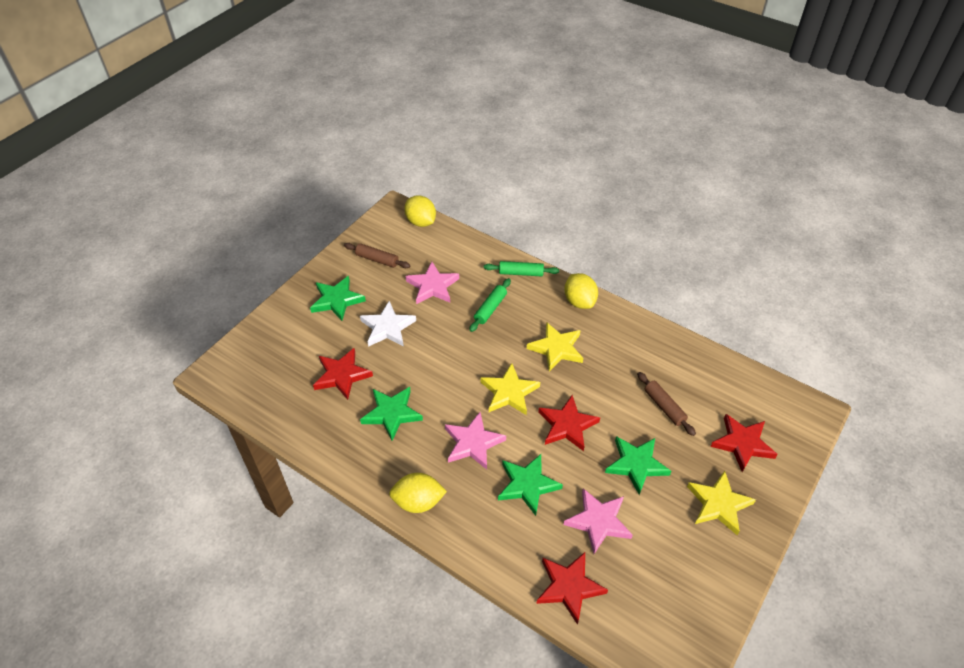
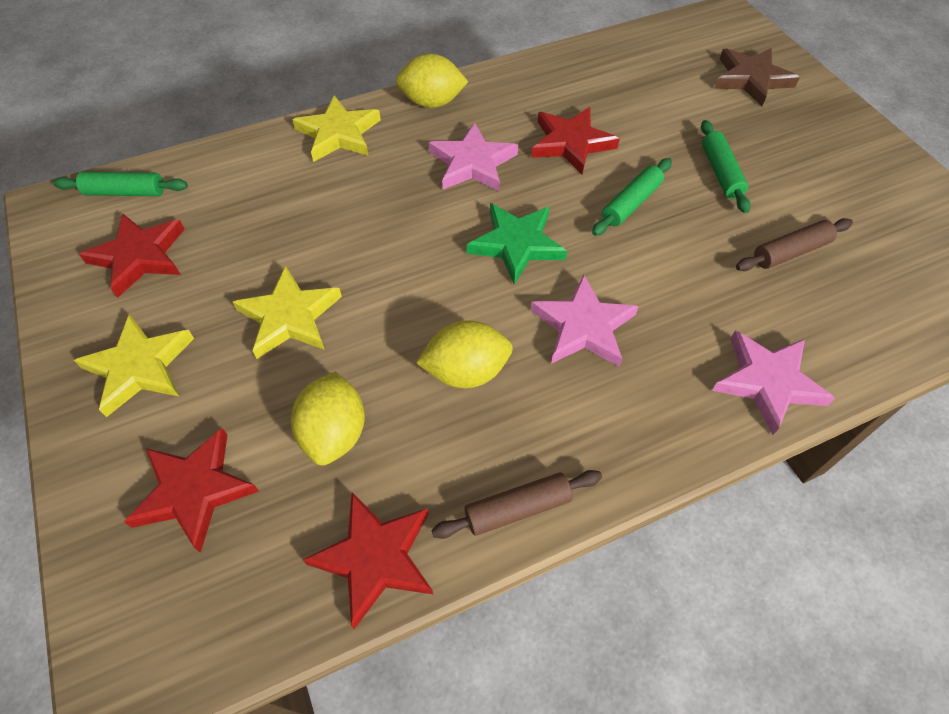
brown star: none = 0 -> [715,48,800,106] = 1
green rolling pin: [469,278,511,332] [484,261,559,276] = 2 -> [53,172,188,196] [592,158,672,236] [701,120,751,213] = 3
green star: [310,276,366,321] [360,387,423,440] [498,454,563,516] [605,436,671,495] = 4 -> [467,203,567,285] = 1
white star: [360,301,416,347] = 1 -> none = 0

